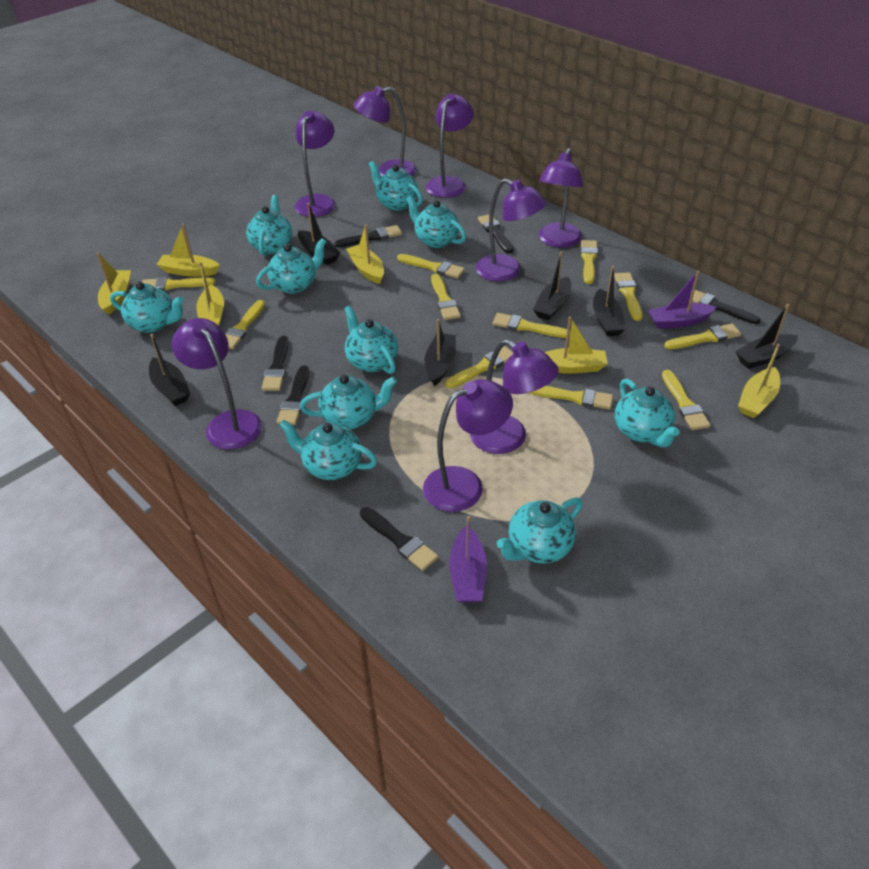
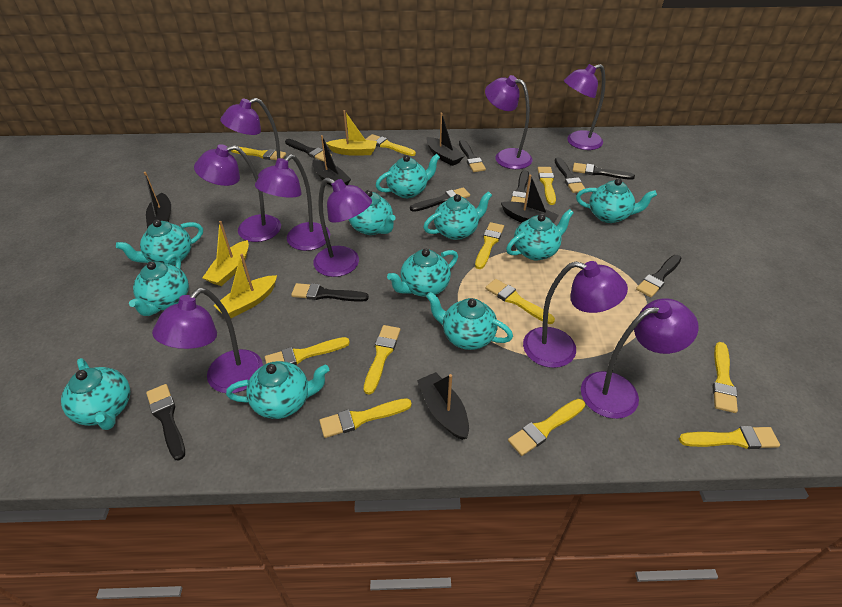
black boat: [149,334,190,406] [298,203,341,265] [424,319,456,386] [533,252,571,321] [593,266,626,336] [735,304,798,369] = 6 -> [144,172,171,228] [312,135,351,186] [417,372,469,440] [426,113,464,166] [501,174,559,223] = 5
black brush: [262,336,289,391] [277,366,309,425] [334,225,402,247] [360,507,438,571] [478,215,514,254] [689,290,761,324] = 6 -> [146,384,185,461] [285,139,332,161] [291,283,369,302] [410,187,470,212] [459,140,486,172] [511,170,529,203] [555,157,585,193] [572,163,635,180] [636,255,681,297] = 9
purple boat: [449,516,487,603] [648,270,717,329] = 2 -> none = 0
purple lamp: [172,318,262,449] [294,111,335,217] [354,86,417,176] [423,379,513,512] [426,94,474,198] [470,339,559,454] [476,178,547,281] [539,148,583,248] = 8 -> [152,288,263,393] [194,144,281,242] [220,98,295,177] [255,154,330,251] [313,177,372,277] [485,75,532,169] [523,261,628,368] [564,64,605,150] [581,298,698,419] = 9
turquoise teapot: [110,282,184,333] [246,195,293,256] [256,238,326,294] [279,420,377,480] [300,374,397,429] [345,305,398,374] [369,161,423,211] [406,196,466,248] [497,497,583,564] [615,379,680,448] = 10 -> [61,358,130,430] [116,219,203,266] [129,254,189,316] [226,361,329,419] [349,190,396,235] [375,154,440,198] [387,248,458,297] [423,191,492,240] [426,292,513,350] [506,209,574,260] [576,178,657,223] = 11
yellow boat: [96,252,131,315] [156,224,219,277] [196,262,224,326] [346,224,384,284] [544,317,608,374] [738,344,780,418] = 6 -> [202,221,249,286] [213,254,277,318] [326,110,377,156] = 3

